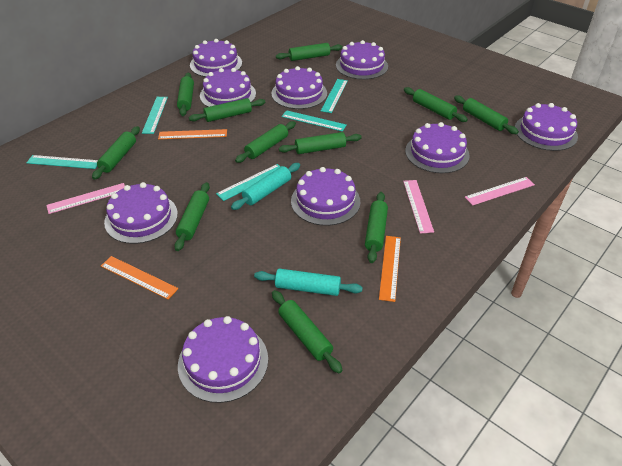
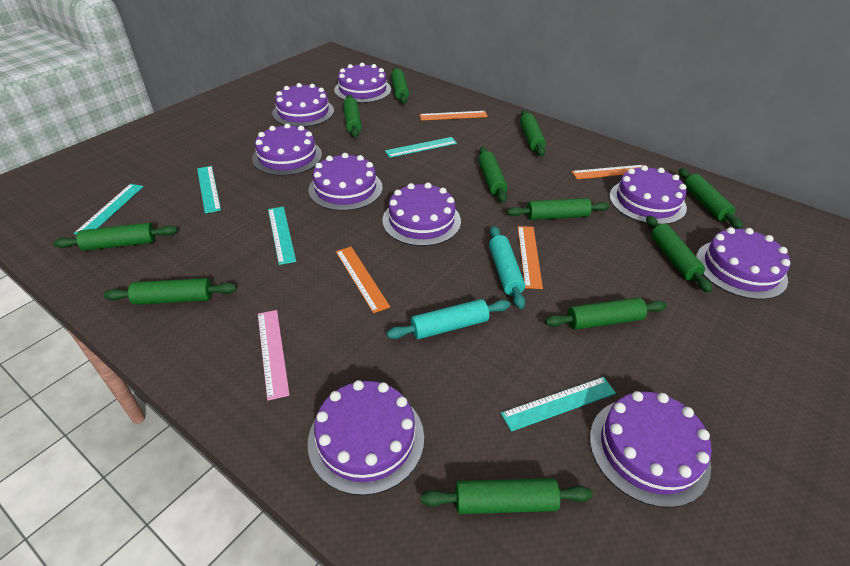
orange ruler: [101,256,178,300] [158,129,227,139] [379,236,401,302] = 3 -> [336,247,390,313] [420,111,488,121] [518,226,543,289] [571,165,643,179] = 4
pink ruler: [46,183,125,214] [403,180,434,234] [465,177,535,206] = 3 -> [258,310,290,401] = 1

